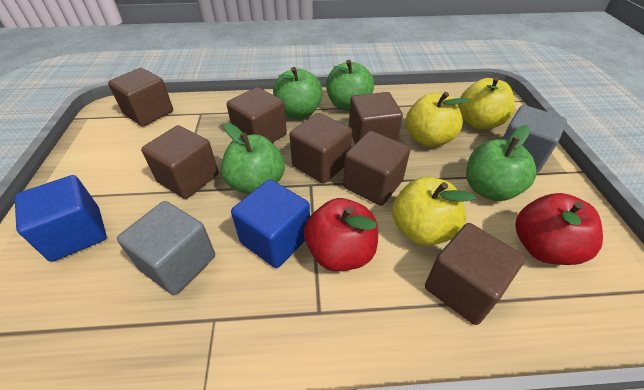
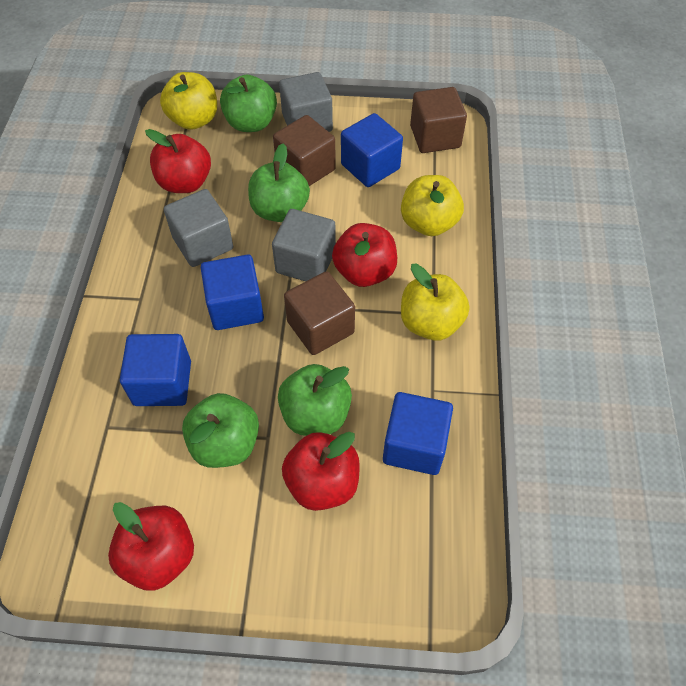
blue cube: [15,175,107,262] [231,179,310,268] = 2 -> [120,334,191,406] [201,255,264,330] [341,113,403,187] [383,392,453,475] = 4
brown cube: [108,68,173,126] [141,125,218,199] [227,87,287,143] [289,113,352,184] [343,131,410,206] [349,92,403,144] [425,223,525,325] = 7 -> [273,115,336,186] [284,271,355,355] [410,87,467,153] = 3
grey cube: [117,201,215,295] [502,105,567,173] = 2 -> [164,189,233,267] [272,209,336,282] [279,72,333,132] = 3
red apple: [304,198,378,271] [515,193,603,265] = 2 -> [108,502,194,591] [145,129,211,193] [282,432,360,511] [332,223,397,287] = 4

